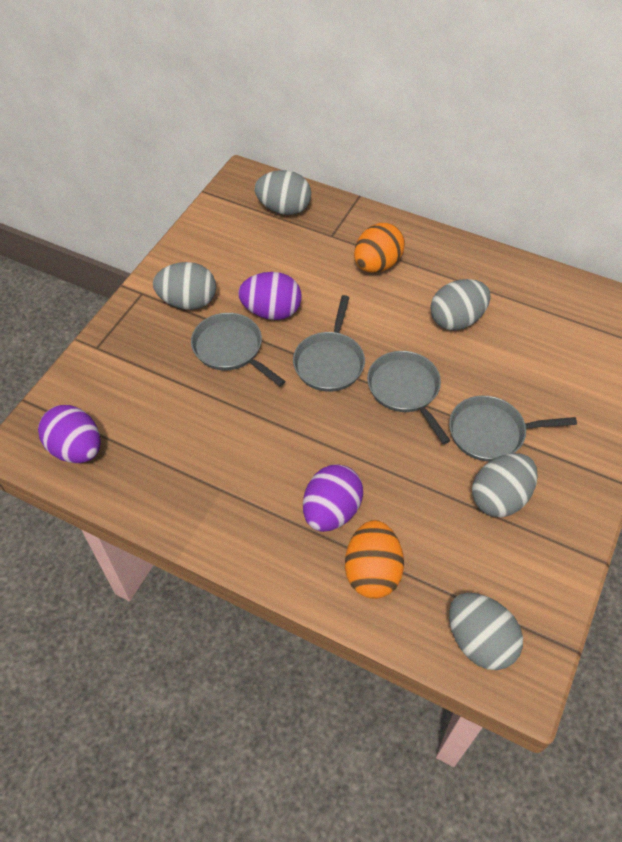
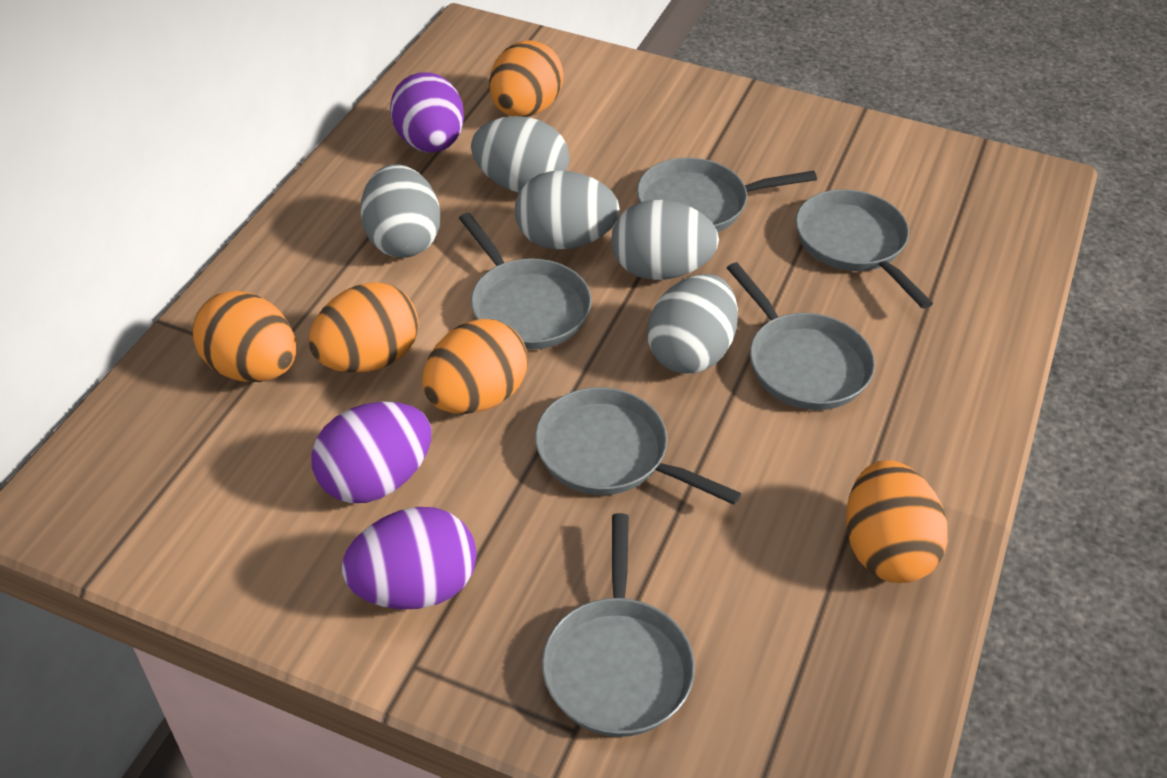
grey pan: [191,313,285,386] [293,295,365,392] [367,351,451,444] [449,396,577,461] = 4 -> [459,213,592,350] [535,387,741,505] [542,513,695,737] [637,158,817,232] [727,262,875,410] [796,189,933,309] = 6
orange egg: [345,520,404,599] [354,223,405,273] = 2 -> [192,291,296,382] [309,282,419,373] [422,319,528,414] [489,40,564,117] [846,460,948,583] = 5

